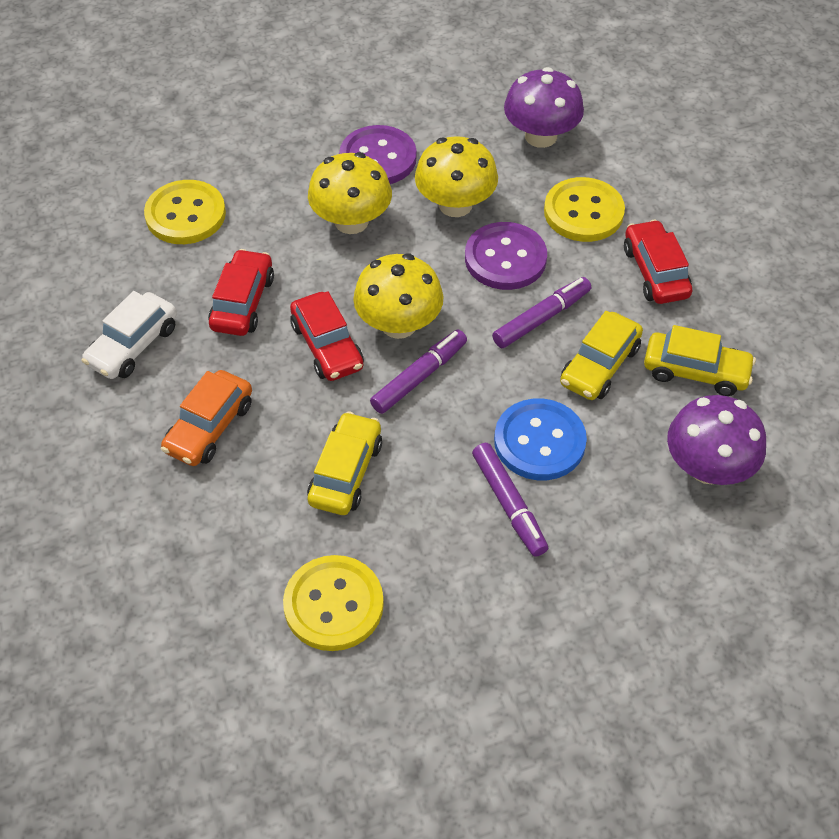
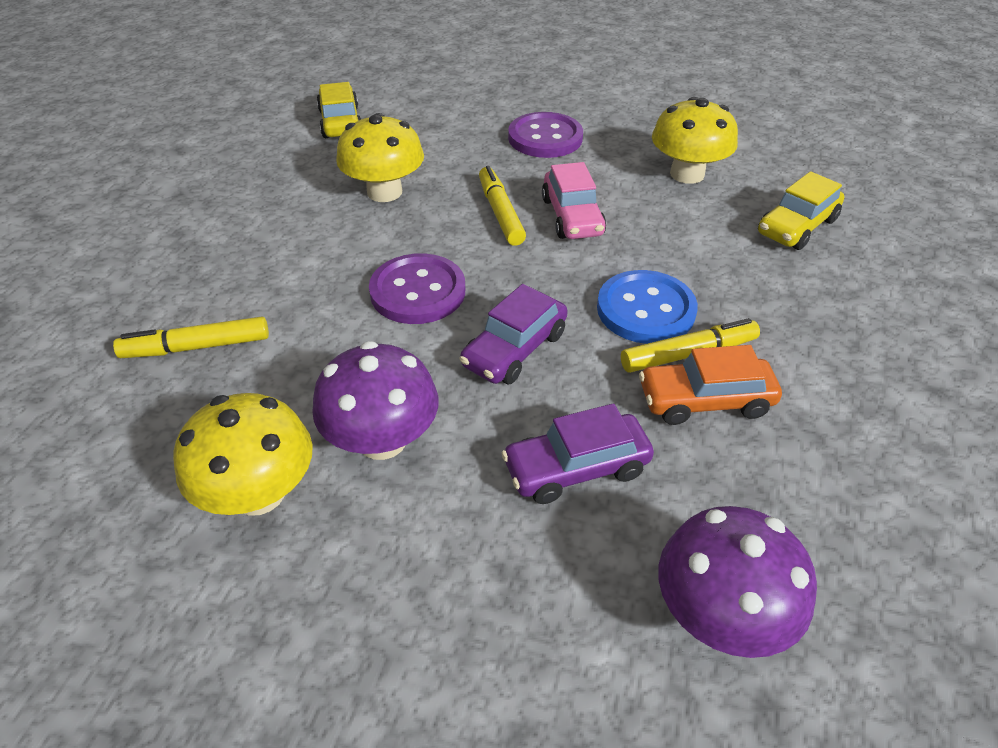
pink car: none = 0 -> [542,162,606,239] = 1
purple car: none = 0 -> [460,284,568,384] [502,403,654,504] = 2
purple marker: [370,330,467,414] [472,443,548,557] [492,277,591,348] = 3 -> none = 0
red car: [208,249,274,336] [290,291,364,381] [624,220,692,304] = 3 -> none = 0
white car: [82,291,177,379] = 1 -> none = 0
yellow button: [144,180,226,244] [283,555,384,651] [544,177,625,242] = 3 -> none = 0
yellow car: [307,411,382,515] [560,311,643,400] [644,325,756,396] = 3 -> [317,82,361,138] [758,171,845,250] = 2
yellow marker: none = 0 -> [113,317,269,358] [479,166,526,246] [621,318,760,373] = 3

